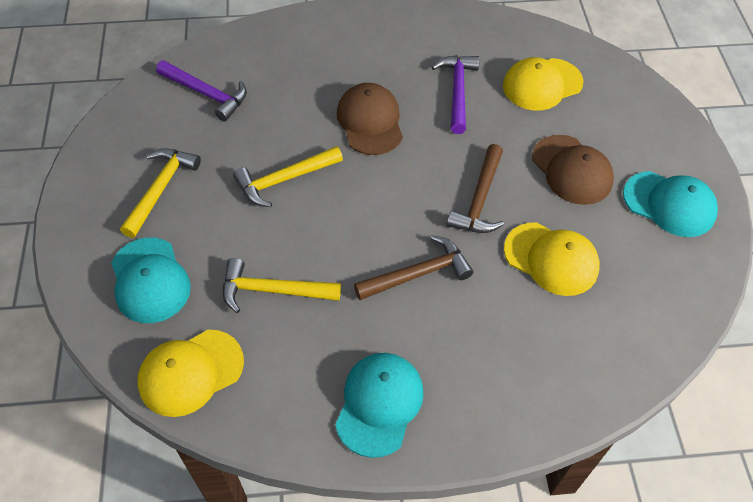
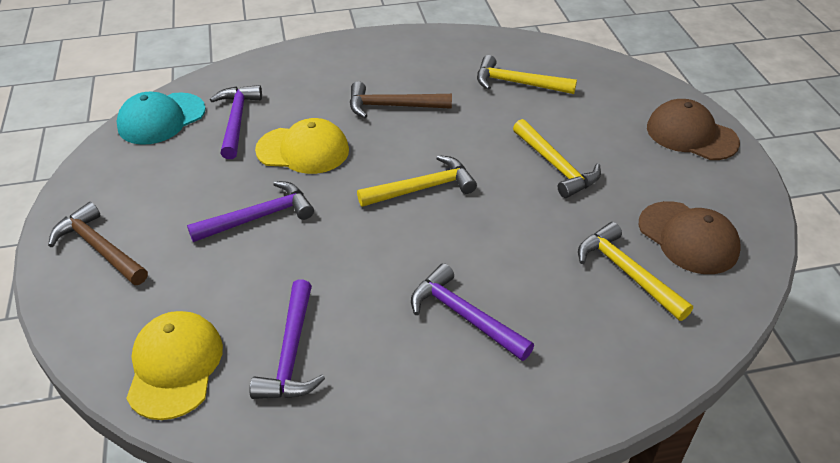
purple hammer: [156,60,247,122] [432,55,479,134] = 2 -> [187,181,314,242] [210,85,262,159] [250,279,325,399] [411,263,534,361] = 4
turquoise cap: [111,237,191,323] [335,353,424,458] [623,171,718,237] = 3 -> [116,92,206,145] = 1
yellow cap: [138,330,244,417] [503,57,584,111] [504,222,600,296] = 3 -> [126,311,223,420] [255,118,349,174] = 2
yellow hammer: [120,148,201,238] [223,258,341,313] [233,146,343,207] = 3 -> [357,155,477,207] [477,55,577,94] [513,119,601,198] [578,222,693,321] = 4

